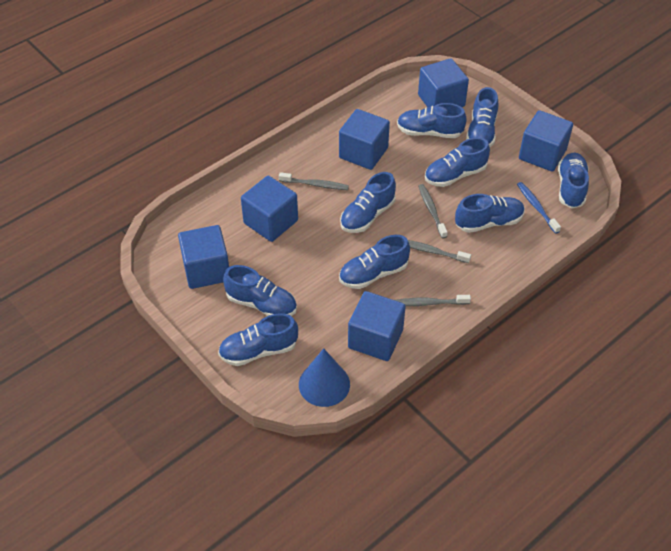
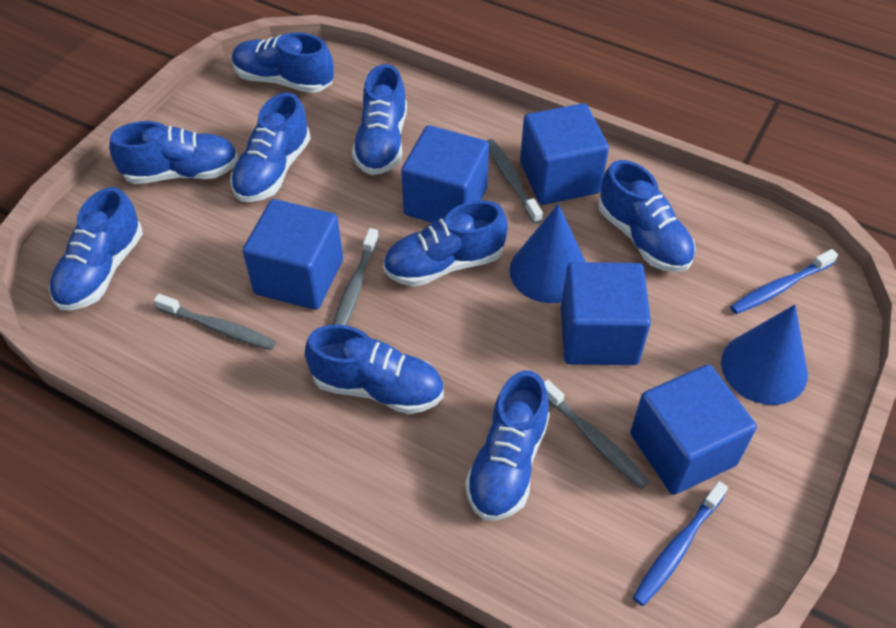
blue cone: [299,348,350,407] = 1 -> [510,204,586,303] [721,305,808,405] = 2
blue cube: [178,225,229,289] [241,175,298,242] [339,109,390,170] [348,291,406,361] [418,58,469,107] [519,110,573,172] = 6 -> [242,199,343,310] [401,125,489,223] [520,103,609,205] [561,262,651,365] [630,365,757,495] = 5
blue toothbrush: [517,182,561,234] = 1 -> [633,481,728,606] [730,249,838,314] = 2

